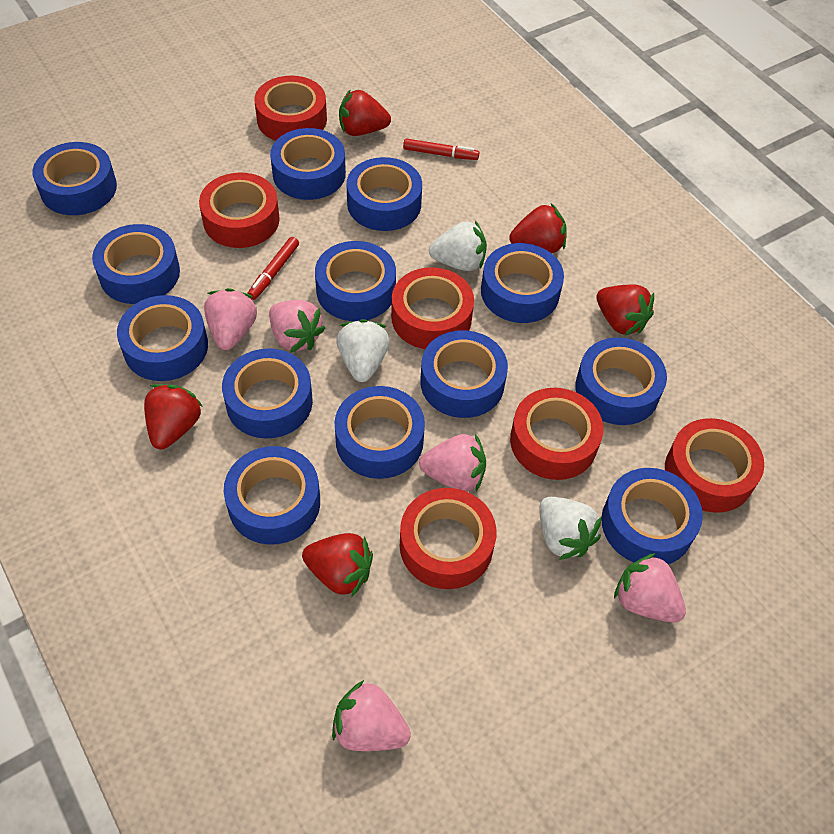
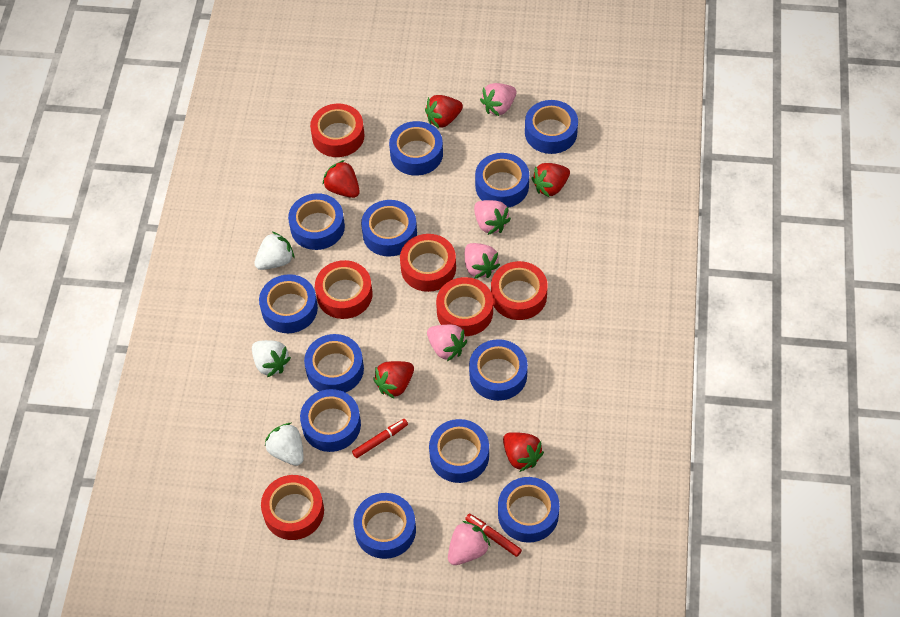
blue tape: [33,142,117,215] [92,224,180,304] [117,295,208,381] [222,349,313,439] [224,446,320,545] [270,128,346,200] [315,241,396,321] [334,386,425,479] [346,157,422,231] [420,330,508,418] [481,243,564,323] [575,337,667,425] [602,468,703,564] = 13 -> [259,274,318,333] [288,193,345,250] [300,389,361,452] [304,334,364,393] [353,493,416,559] [361,200,417,257] [389,121,443,176] [429,419,489,483] [469,339,528,401] [475,153,529,208] [498,477,560,543] [525,100,578,154] = 12

